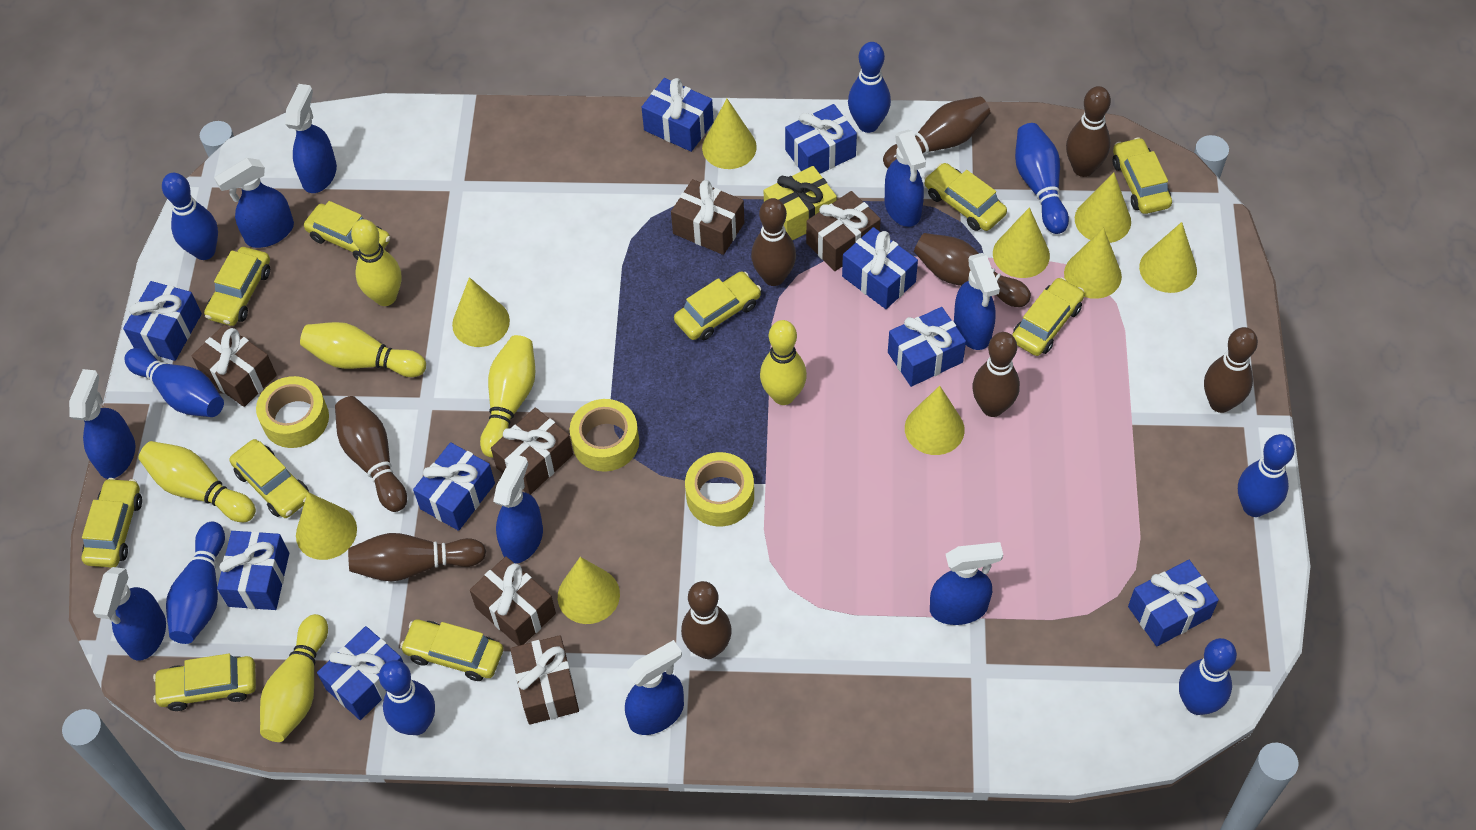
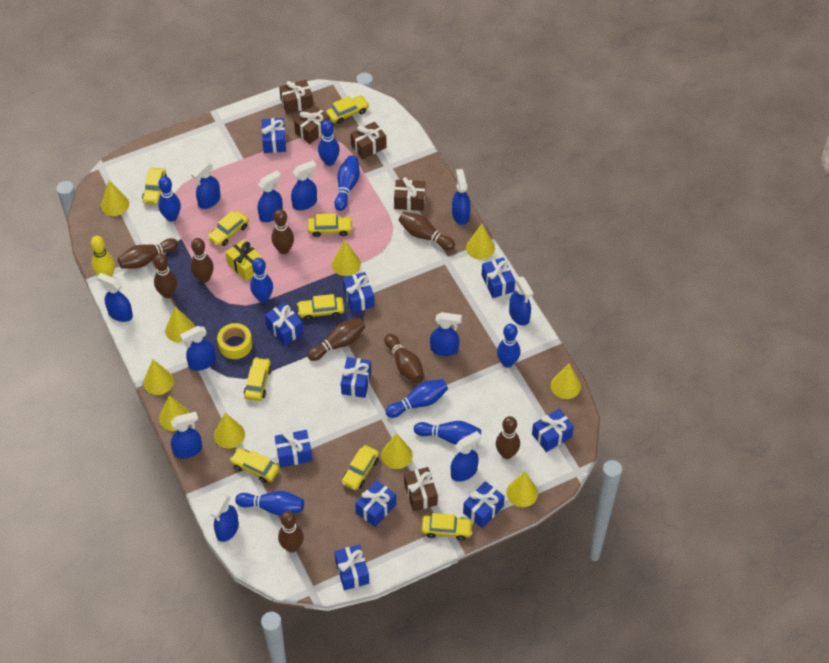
blue gift: [123,281,202,361] [217,531,289,610] [317,626,403,720] [413,442,495,531] [641,78,714,152] [785,104,857,174] [842,227,918,309] [888,307,966,387] [1128,560,1219,647] = 9 -> [262,118,286,153] [265,303,304,346] [275,430,312,467] [335,545,369,590] [341,357,371,398] [343,272,375,313] [355,480,396,527] [463,481,505,528] [482,257,515,298] [532,409,574,452] = 10
blue spray bottle: [69,369,135,479] [93,567,166,661] [214,158,294,248] [285,84,337,193] [493,454,543,563] [625,640,684,735] [885,130,926,227] [930,542,1003,625] [954,253,1000,350] = 9 -> [97,273,133,322] [171,412,202,458] [180,326,216,371] [191,162,221,209] [210,493,239,542] [257,170,283,222] [291,160,317,210] [430,312,462,356] [451,431,481,481] [452,169,471,225] [509,276,533,326] = 11
brown gift: [192,324,277,407] [470,556,556,646] [491,408,573,495] [510,635,579,725] [671,179,744,255] [806,191,881,271] = 6 -> [279,80,313,114] [294,105,330,144] [350,122,387,159] [394,177,425,211] [404,467,438,511] = 5
yellow bowling pin: [139,441,256,522] [260,614,328,742] [300,322,426,377] [351,219,402,306] [480,335,535,458] [760,320,807,405] = 6 -> [91,236,115,277] = 1
yellow car: [82,478,142,568] [153,654,256,711] [204,247,270,326] [230,439,309,518] [304,201,390,260] [400,619,503,681] [674,271,761,340] [924,163,1007,231] [1012,277,1084,356] [1113,137,1172,214] = 10 -> [142,168,167,205] [207,211,249,246] [230,448,280,483] [244,357,272,401] [297,294,344,321] [308,214,353,237] [326,96,369,124] [342,445,379,490] [422,513,473,540] = 9
yellow cone: [296,492,357,560] [452,277,510,347] [558,557,620,624] [702,99,757,169] [905,386,965,455] [993,207,1050,278] [1064,228,1122,299] [1075,172,1131,243] [1139,222,1197,293] = 9 -> [101,180,129,216] [143,360,174,395] [159,395,189,431] [165,307,195,342] [214,413,245,449] [332,241,361,276] [381,433,413,469] [466,224,495,260] [506,472,538,507] [551,364,581,399] = 10
yellow tape: [256,376,329,448] [570,399,639,472] [685,452,754,526] = 3 -> [217,323,252,359] = 1

